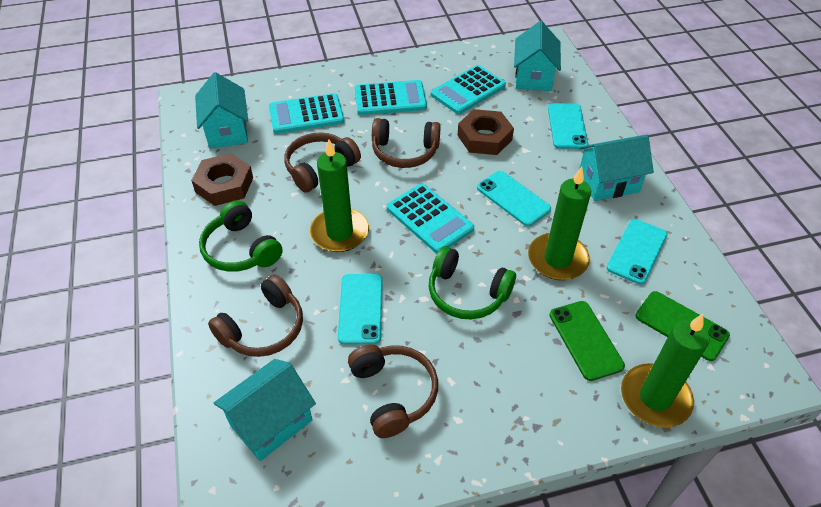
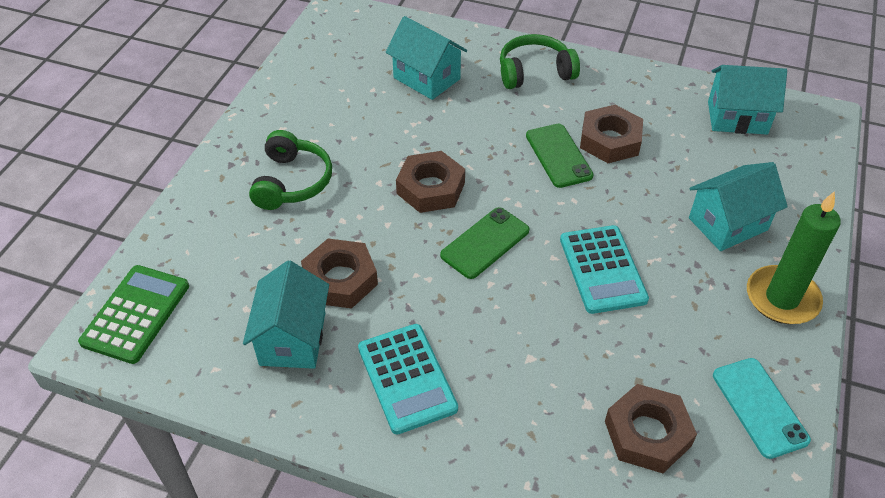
brown headphones: [208,274,303,357] [284,133,361,192] [348,344,438,438] [372,118,441,168] = 4 -> none = 0
brown nut: [191,153,253,206] [458,109,514,155] = 2 -> [301,239,378,309] [396,151,465,213] [580,105,643,163] [605,384,697,473] = 4
green calculator: none = 0 -> [78,265,189,364] = 1
green candle: [310,139,369,252] [528,167,591,280] [621,314,710,428] = 3 -> [747,191,841,324] = 1
turquoise calculator: [269,93,344,134] [355,80,427,115] [387,184,474,253] [431,65,506,114] = 4 -> [358,324,458,435] [560,225,649,314] = 2
turquoise phone: [338,274,383,344] [477,171,551,226] [548,103,588,149] [607,219,667,284] = 4 -> [713,358,811,459] = 1

